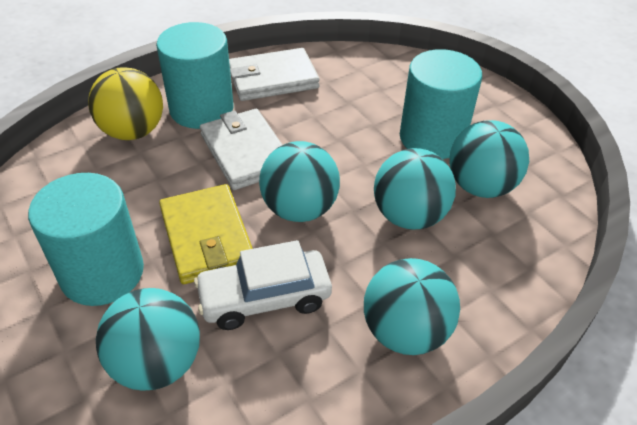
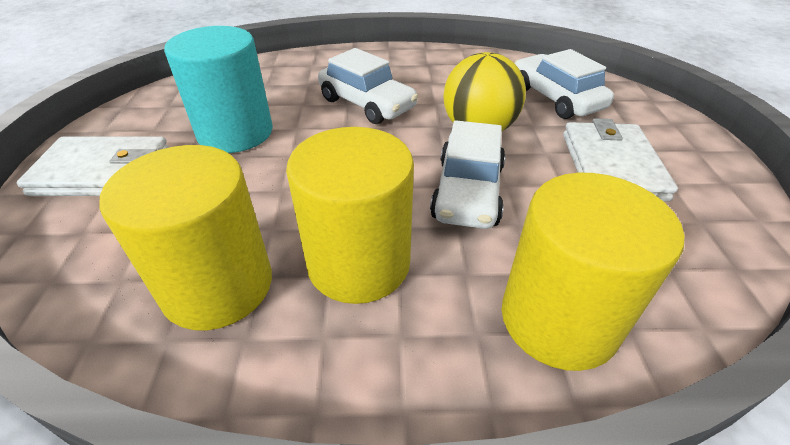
turquoise ball: [96,288,200,391] [259,141,340,222] [364,258,460,355] [374,148,456,230] [449,120,529,198] = 5 -> none = 0
turquoise cylinder: [28,173,144,306] [156,22,234,129] [400,49,482,159] = 3 -> [164,26,273,153] = 1
white car: [194,240,332,330] = 1 -> [318,48,418,124] [430,120,505,229] [514,49,614,119] = 3
yellow cylinder: none = 0 -> [100,145,272,330] [286,127,414,304] [502,173,684,371] = 3
yellow wallet: [159,184,253,284] = 1 -> none = 0

